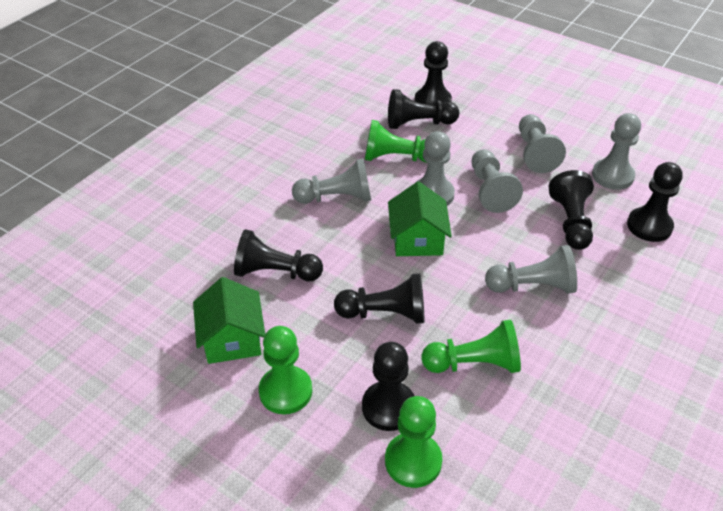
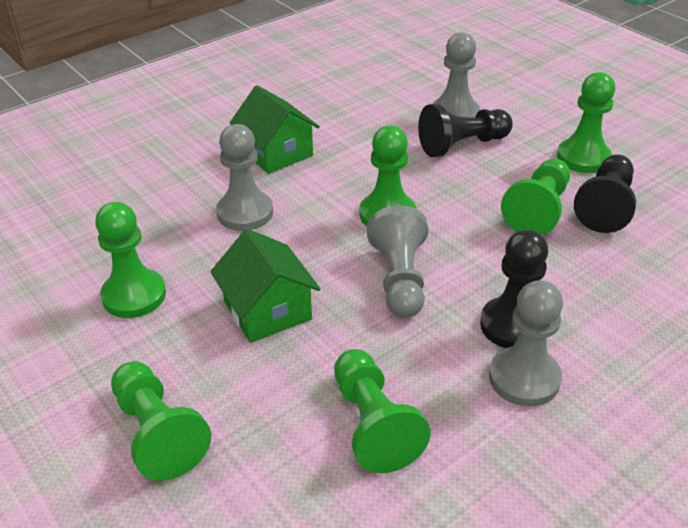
black pawn: [234,229,323,281] [334,273,424,324] [362,342,414,431] [388,89,459,129] [415,41,452,106] [549,170,594,250] [627,162,683,242] = 7 -> [418,104,513,157] [480,229,548,348] [574,154,636,233] = 3
green pawn: [259,326,312,414] [365,120,427,163] [385,396,443,488] [421,320,521,373] = 4 -> [95,202,166,318] [111,361,211,481] [334,349,430,473] [360,125,416,227] [501,159,570,235] [557,72,615,173] = 6
grey pawn: [292,158,371,204] [415,131,455,206] [472,149,523,213] [485,245,577,294] [519,114,566,173] [592,113,641,190] = 6 -> [216,124,273,231] [367,205,428,318] [433,32,480,118] [489,280,563,407] = 4

